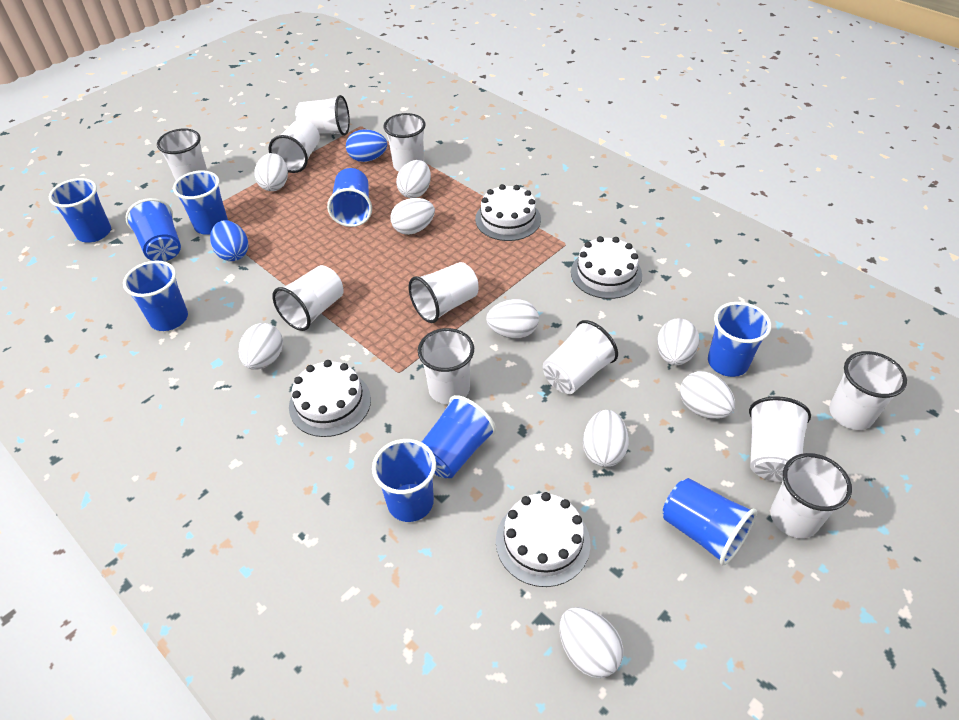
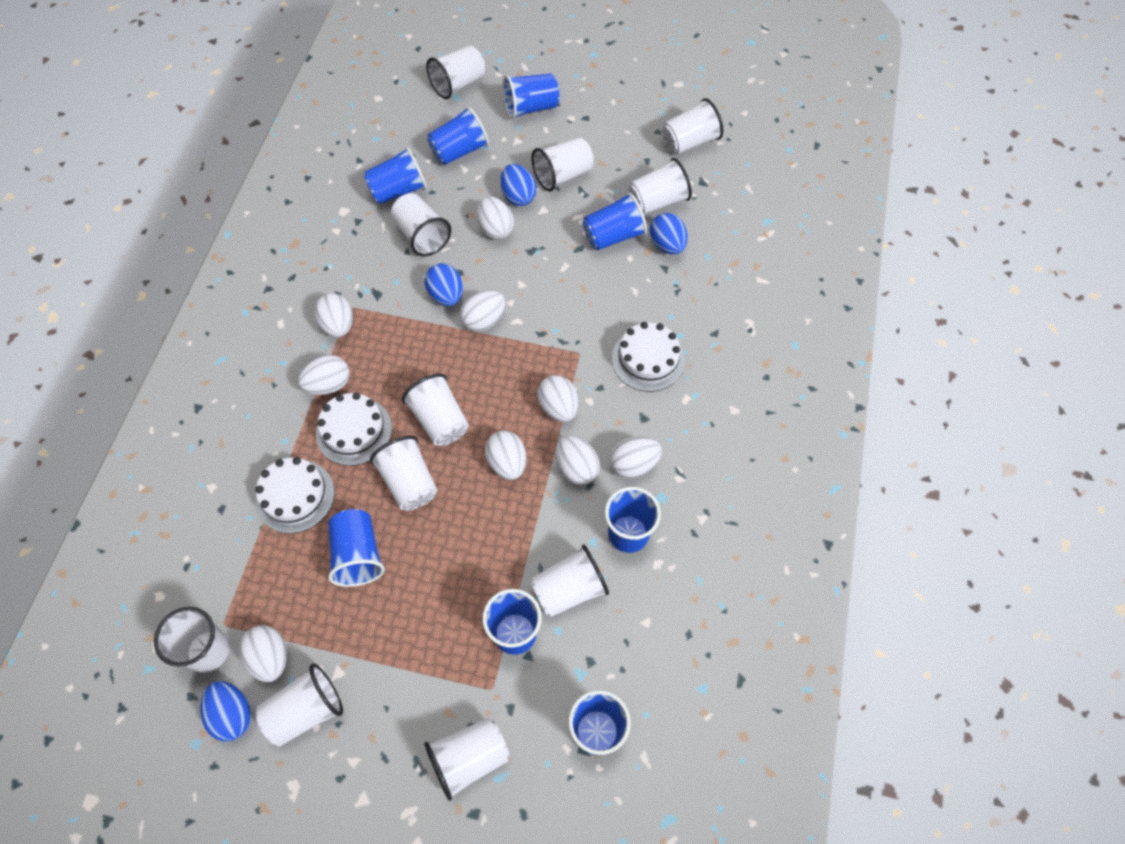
blue cup: [49,178,111,242] [123,260,188,331] [126,198,181,261] [173,170,228,235] [327,168,372,227] [372,439,436,522] [422,395,496,478] [662,478,757,565] [708,302,771,377] = 9 -> [328,509,385,587] [364,147,427,204] [427,107,489,165] [482,589,542,655] [503,74,560,119] [568,690,631,755] [583,193,647,250] [605,487,661,553] = 8
blue egg: [210,220,248,261] [346,129,387,162] = 2 -> [201,681,251,741] [425,263,463,306] [500,164,537,206] [650,213,688,254] = 4
white cake: [289,360,371,437] [475,184,541,241] [496,492,590,587] [571,236,642,299] = 4 -> [255,457,335,534] [316,392,392,466] [612,322,685,392] = 3

